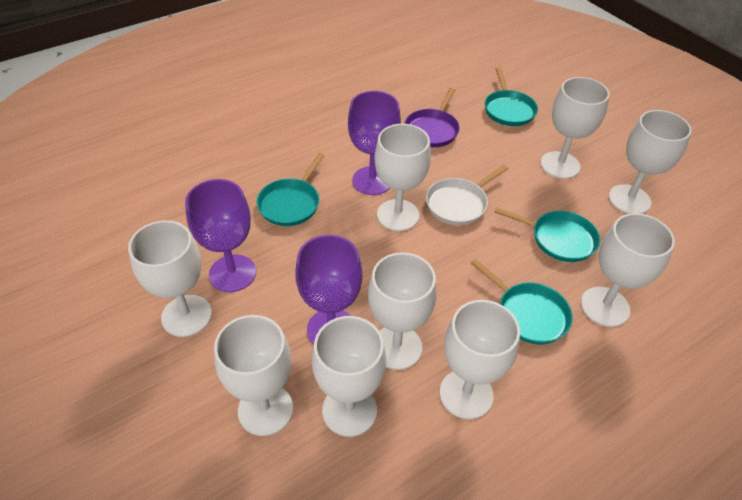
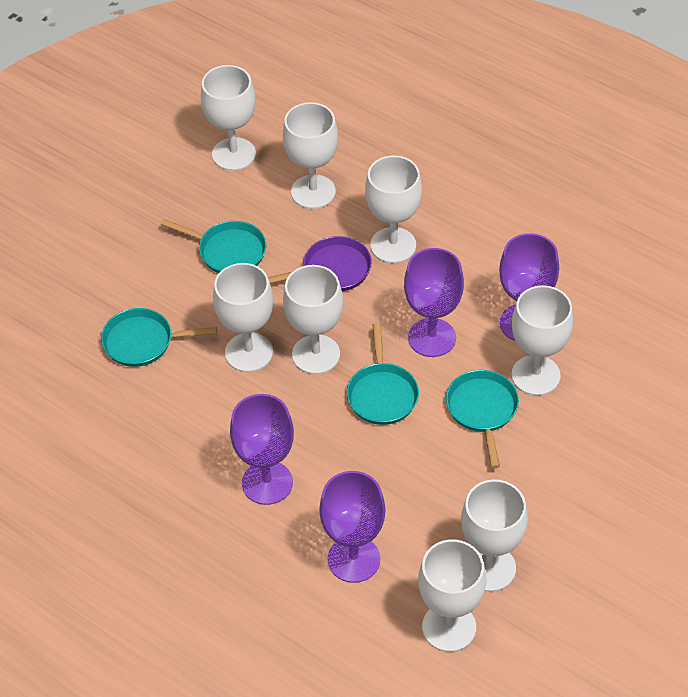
purple goblet: [185,179,256,292] [295,235,363,345] [348,91,401,195] = 3 -> [230,394,294,505] [319,471,385,583] [404,248,464,357] [499,233,559,341] = 4
white goblet: [128,220,212,337] [214,315,293,436] [312,316,386,437] [368,252,437,370] [374,124,431,231] [440,300,520,419] [541,77,610,179] [581,213,675,327] [609,110,692,214] = 9 -> [201,65,256,171] [213,263,273,372] [283,102,338,209] [283,265,343,374] [365,156,422,263] [418,539,486,652] [461,479,528,592] [511,285,573,396] = 8
white pan: [426,165,508,225] = 1 -> none = 0

